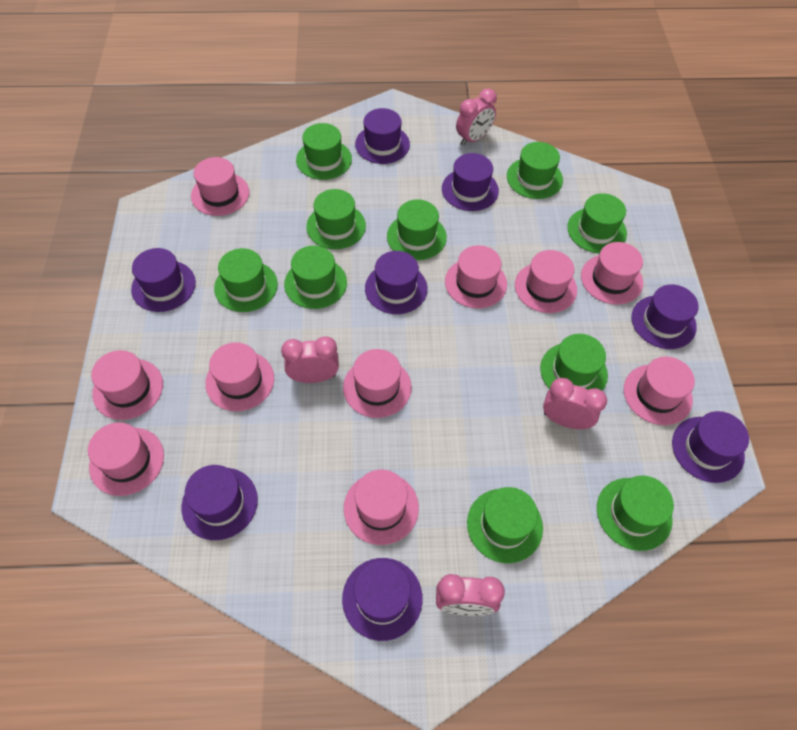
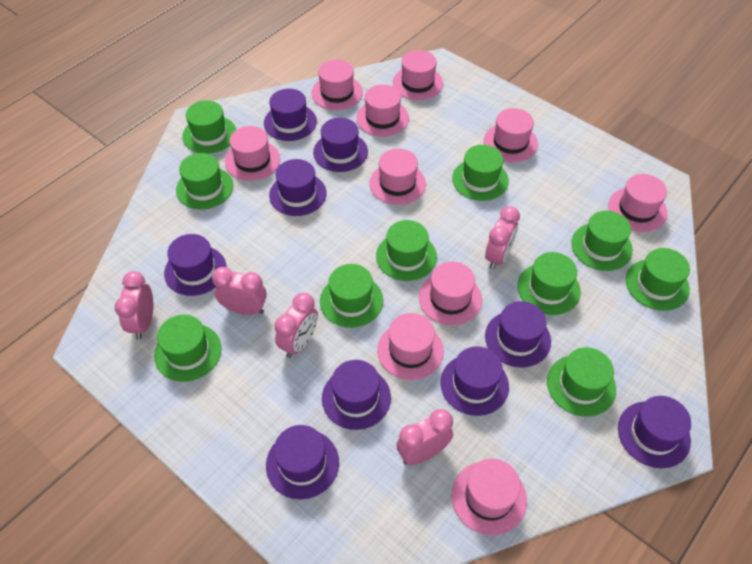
pink clock: [281,336,339,383] [436,574,505,616] [456,89,497,146] [543,378,607,429] = 4 -> [114,271,153,339] [212,267,267,315] [274,293,318,358] [396,409,453,465] [485,206,520,270] = 5
purple hat: [131,248,196,312] [182,465,258,540] [342,558,423,641] [355,108,410,164] [365,251,428,314] [442,153,499,211] [632,284,699,349] [672,411,749,483] = 8 -> [164,234,226,296] [264,89,317,141] [266,425,339,500] [269,159,327,216] [313,118,368,172] [322,360,391,430] [441,346,509,416] [485,301,551,368] [618,396,691,468] = 9

